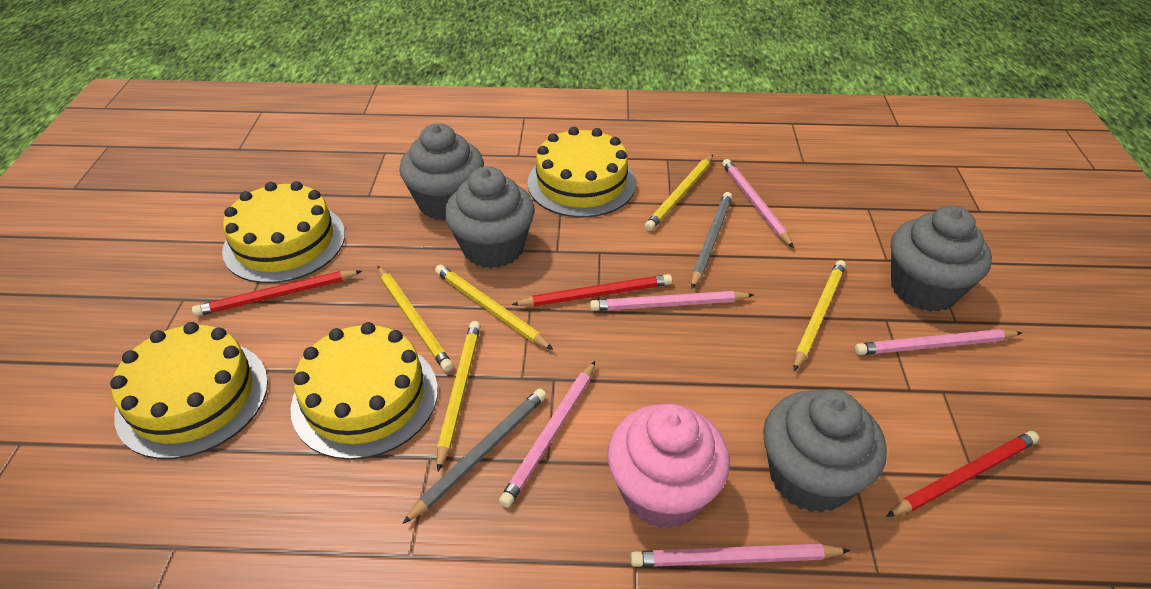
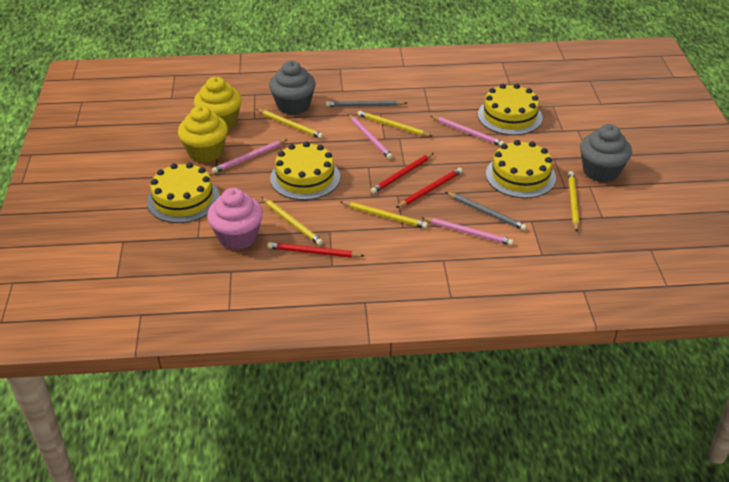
grey cupcake: [399,123,484,221] [445,166,535,269] [763,389,887,513] [891,206,992,312] = 4 -> [269,61,316,115] [580,124,632,183] = 2
pink pencil: [499,361,595,508] [590,291,753,311] [630,544,850,567] [722,159,794,248] [855,329,1022,355] = 5 -> [212,139,288,173] [348,114,393,159] [422,217,514,246] [431,116,504,146] = 4
yellow cupcake: none = 0 -> [178,106,228,163] [194,77,242,130] = 2

